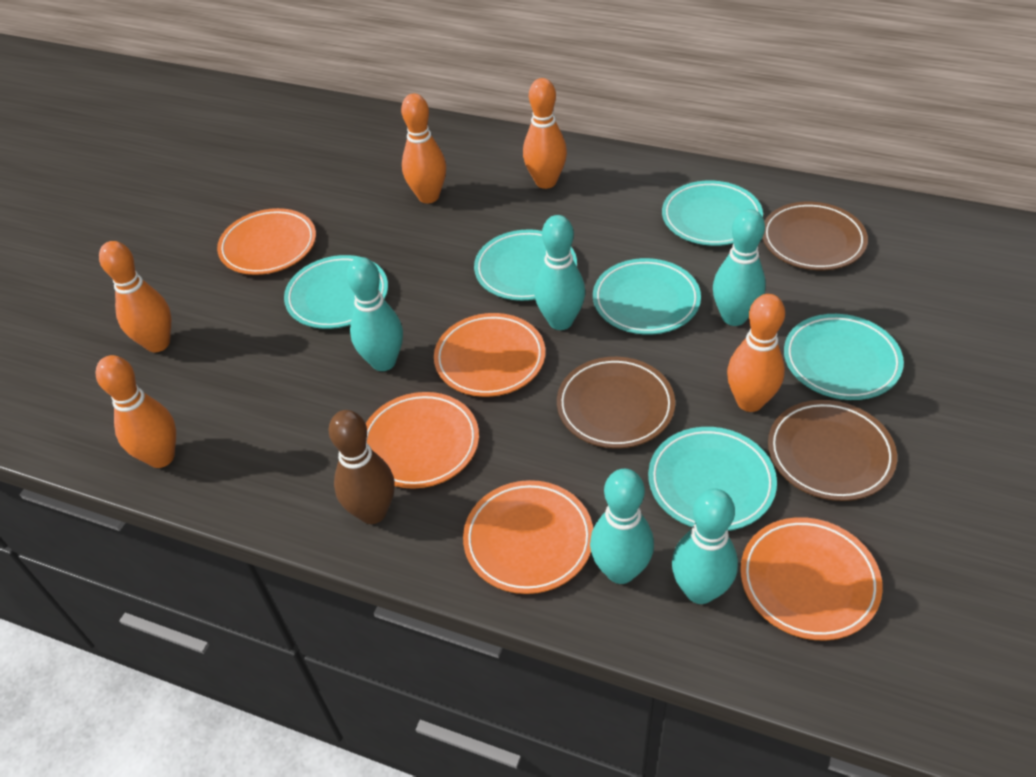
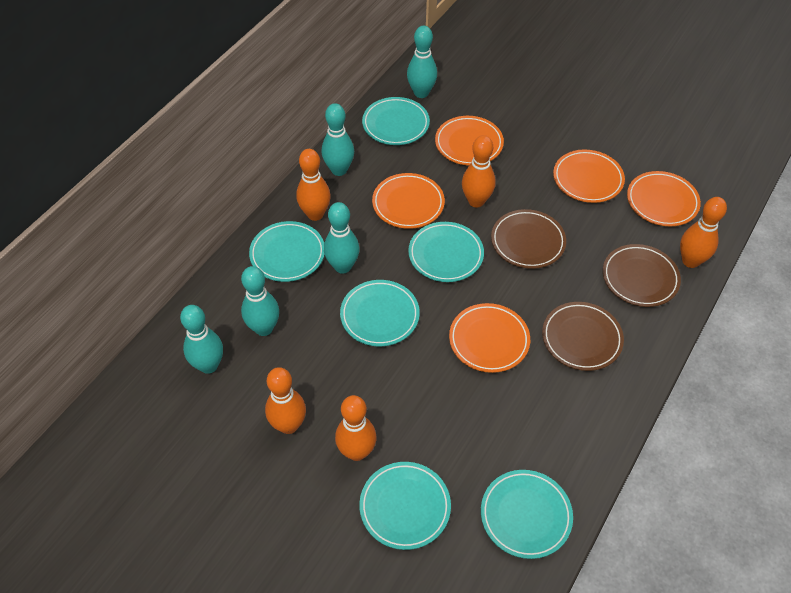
brown bowling pin: [328,410,395,524] = 1 -> none = 0

